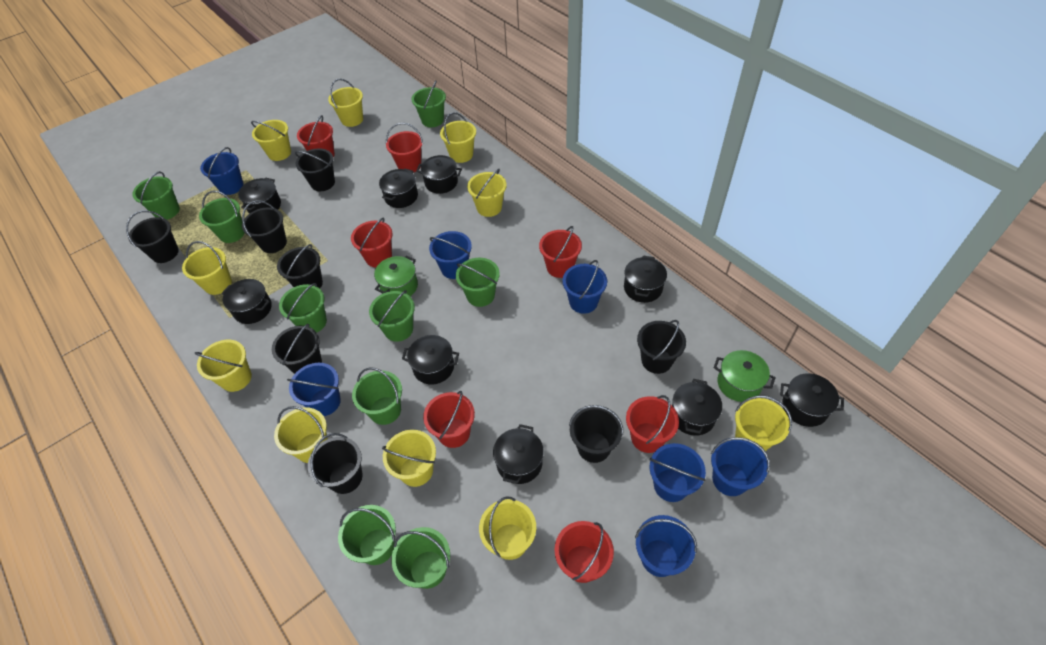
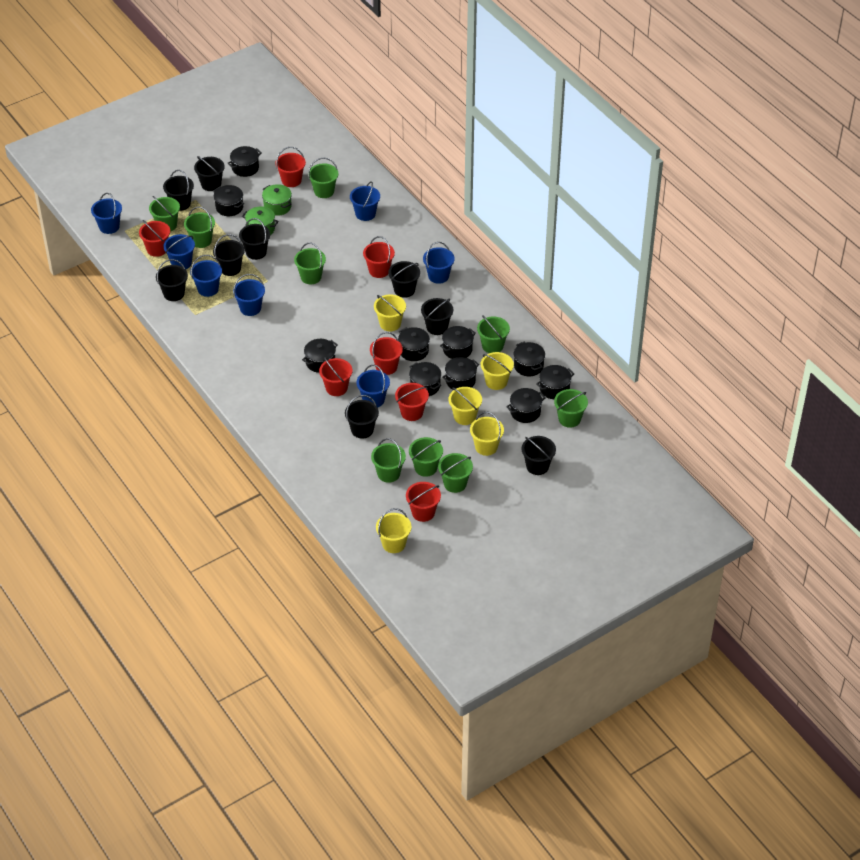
black bucket: [126,210,179,263] [242,201,287,253] [272,324,322,374] [277,244,323,288] [295,148,335,191] [308,433,362,494] [569,405,623,463] [637,320,686,374] = 8 -> [156,259,188,301] [163,170,194,211] [194,156,225,191] [213,234,245,276] [239,218,270,260] [345,395,379,439] [388,261,420,298] [421,298,453,335] [521,436,556,475] = 9
black pot: [222,279,272,324] [238,178,281,214] [379,168,418,208] [402,335,459,384] [416,155,462,194] [493,424,544,484] [624,256,667,303] [672,379,722,436] [780,373,844,427] = 9 -> [213,185,244,216] [227,146,262,177] [302,339,338,373] [398,327,430,361] [409,362,441,396] [440,326,476,359] [442,357,479,390] [506,388,546,423] [514,342,545,376] [536,365,574,399] = 10
yellow bucket: [182,241,232,295] [194,340,252,392] [251,120,291,161] [274,406,328,463] [328,79,363,127] [382,430,436,487] [440,112,476,163] [467,169,507,217] [479,496,536,560] [735,396,792,451] = 10 -> [374,294,406,331] [376,508,411,553] [449,387,482,425] [470,412,504,456] [481,352,514,390] = 5

